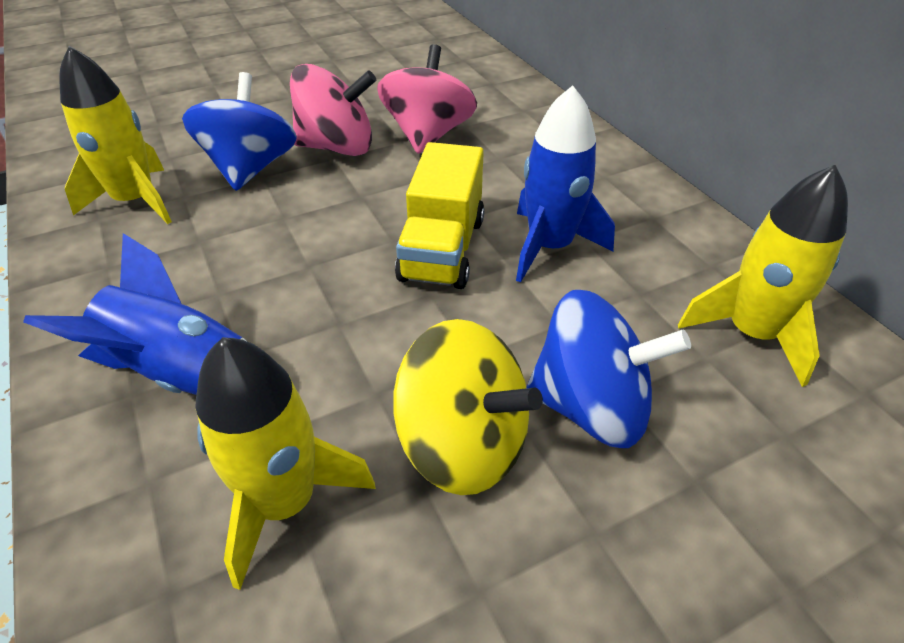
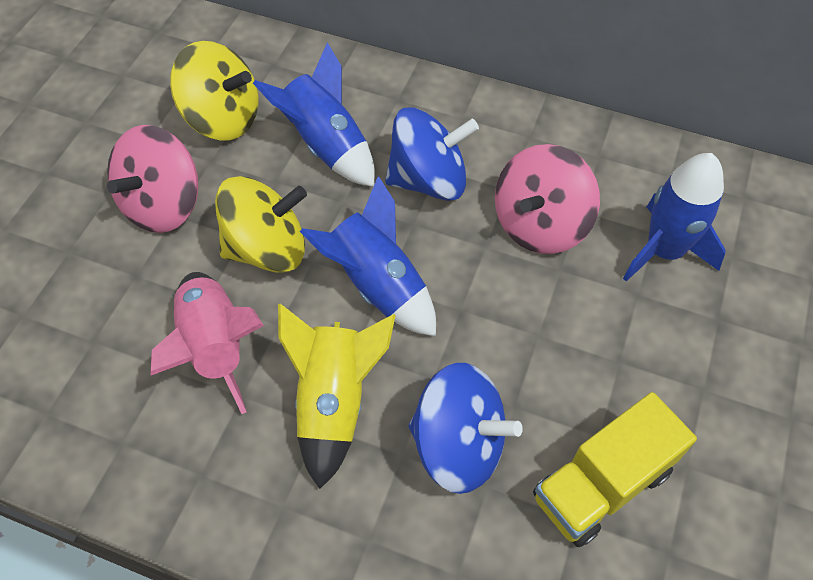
blue rocket: [23,233,246,395] [516,85,615,283] = 2 -> [253,42,375,187] [299,176,436,336] [623,153,726,282] = 3
pink rocket: none = 0 -> [150,272,264,414] = 1
yellow rocket: [59,46,172,224] [195,337,376,590] [678,165,848,387] = 3 -> [278,304,396,489] = 1
yellow spinning top: [393,319,543,495] = 1 -> [170,41,258,140] [215,176,307,273] = 2

